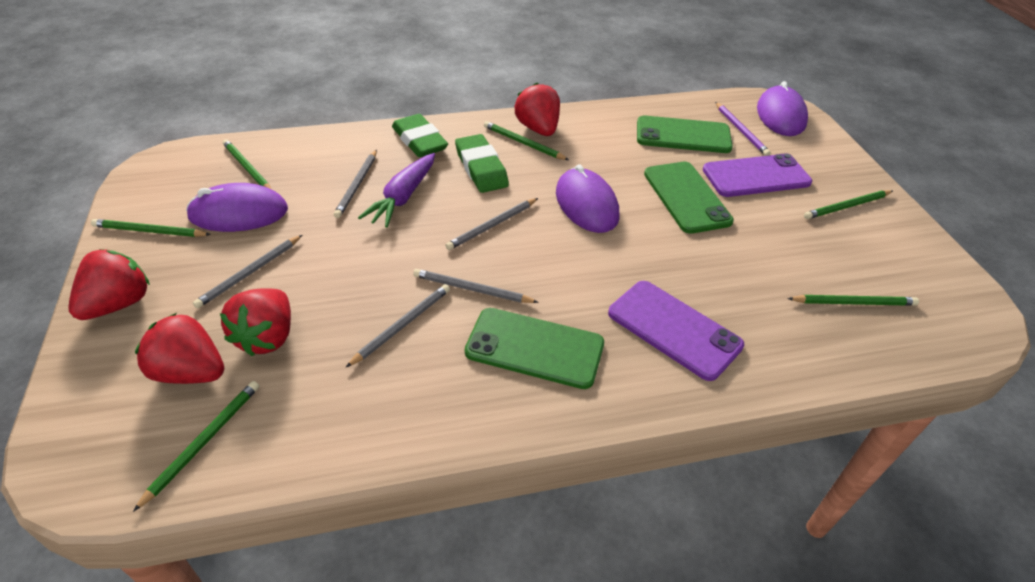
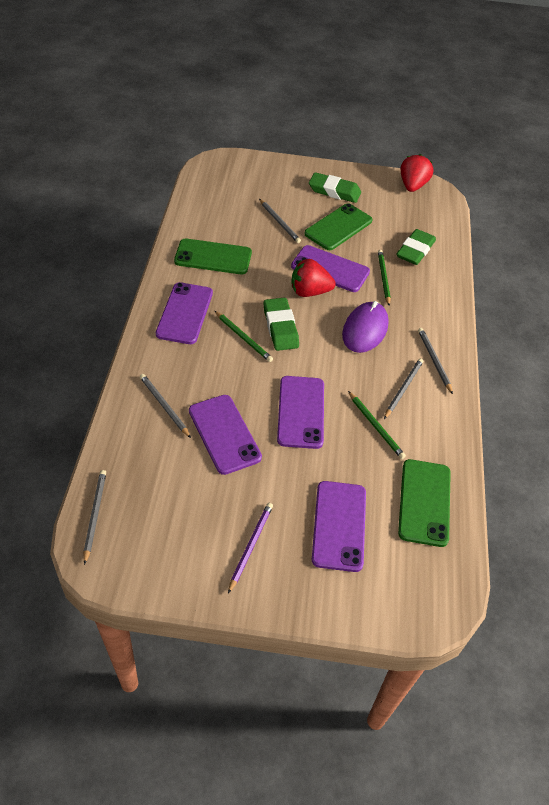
green eraser: [392,114,448,157] [455,134,509,193] = 2 -> [263,298,299,351] [309,172,361,203] [396,229,436,265] = 3
green pencil: [91,219,211,237] [133,381,259,512] [223,139,271,189] [484,121,569,160] [787,295,919,306] [804,190,893,219] = 6 -> [215,311,273,362] [348,391,406,459] [378,250,391,306] = 3
purple carrot: [358,153,435,228] = 1 -> none = 0
purple mouse: [186,183,288,232] [556,164,620,233] [757,81,808,136] = 3 -> [342,301,389,353] = 1
purple phone: [608,281,744,381] [703,153,812,197] = 2 -> [156,282,213,344] [189,395,262,475] [277,376,324,449] [291,245,370,292] [312,481,366,572] = 5
red strawberry: [68,249,150,320] [135,313,224,384] [220,289,291,357] [515,83,560,136] = 4 -> [292,259,336,297] [401,154,433,192] = 2

